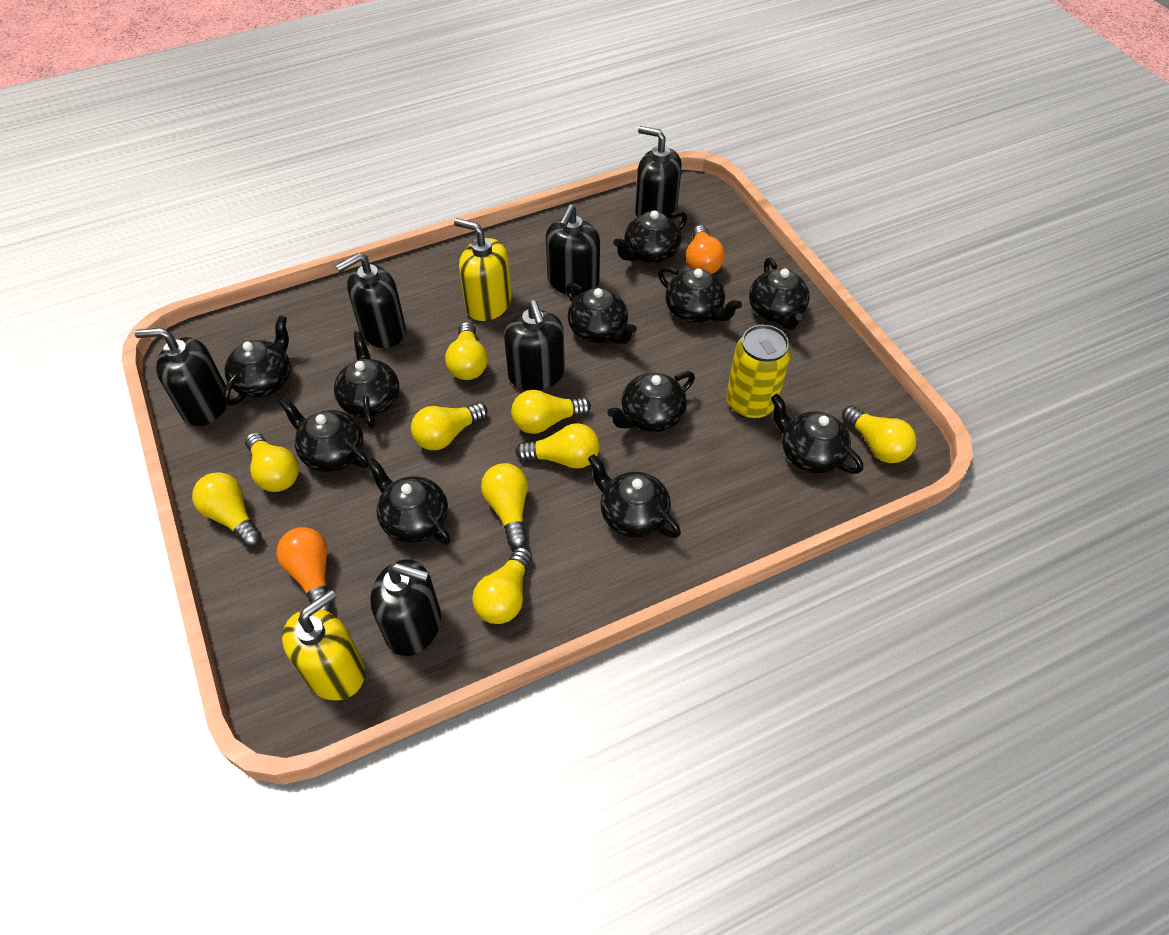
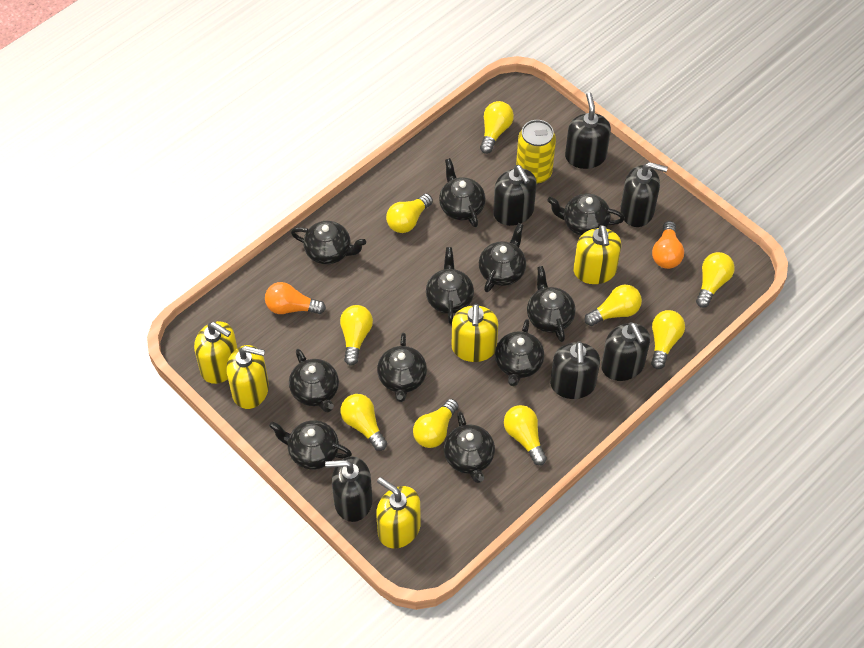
yellow soap dispenser: [282,590,365,701] [454,218,512,321] = 2 -> [194,321,237,384] [226,345,269,409] [376,477,421,549] [452,304,498,362] [573,225,621,284] = 5

